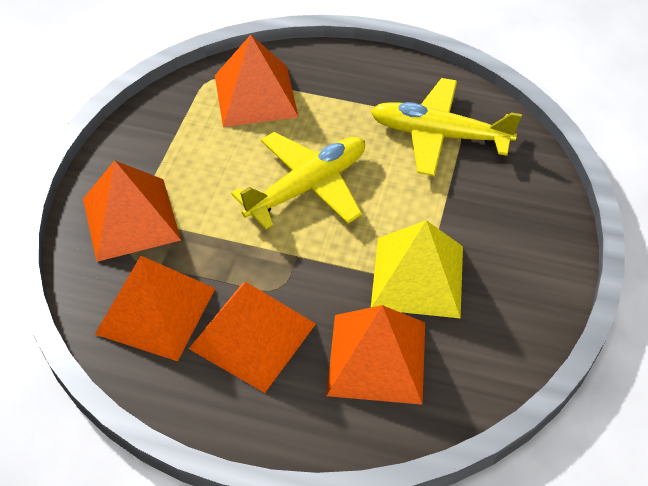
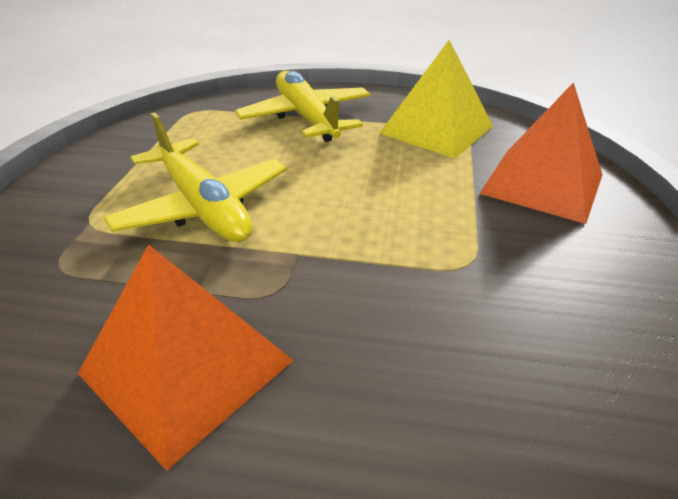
orange pyramid: [83,161,181,262] [95,256,216,361] [189,282,316,393] [215,35,299,127] [326,305,425,405] = 5 -> [78,244,294,471] [479,82,603,224] = 2

